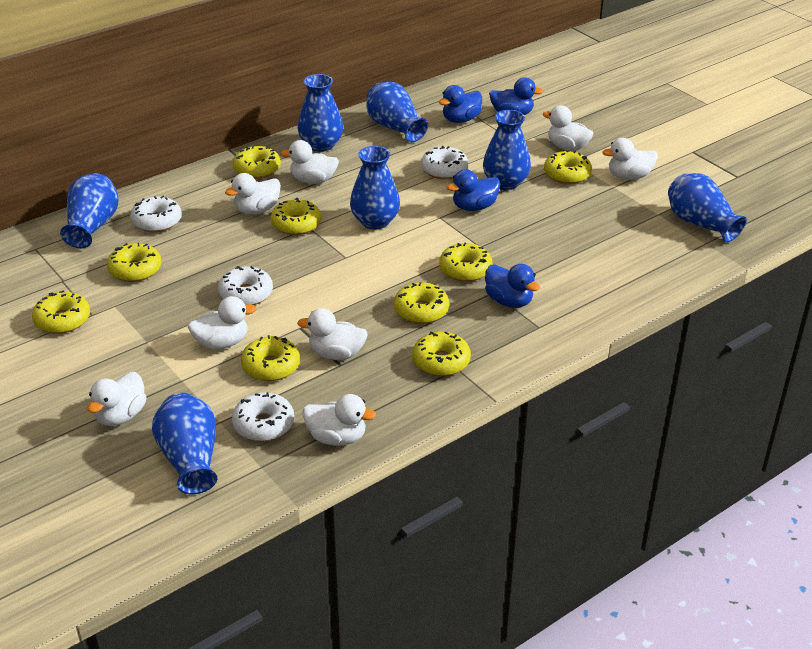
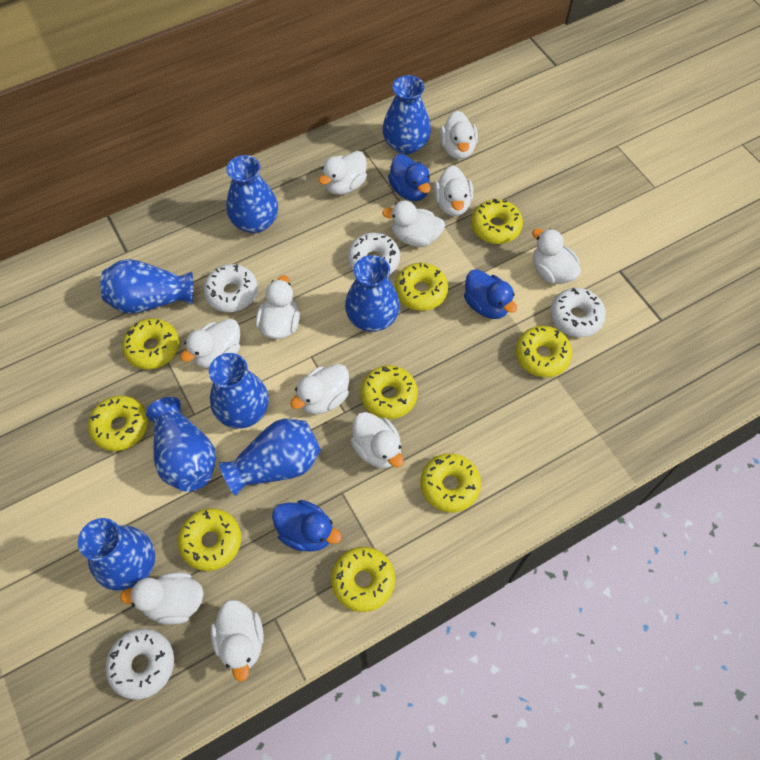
blue duck: [439,85,482,123] [447,169,500,211] [485,264,540,308] [489,78,544,115] = 4 -> [272,500,342,552] [388,154,430,201] [464,269,517,319] = 3
blue vase: [60,173,119,248] [152,393,217,495] [298,74,343,152] [350,146,400,230] [366,82,428,142] [483,110,531,190] [668,173,747,242] = 7 -> [78,518,155,591] [101,259,193,314] [146,397,216,492] [209,353,269,429] [219,419,321,496] [226,155,278,233] [345,255,400,332] [382,75,431,155] = 8
white duck: [87,372,147,426] [188,296,256,349] [225,173,281,214] [280,140,339,184] [297,308,368,360] [302,394,376,446] [543,105,594,151] [602,138,658,180] = 8 -> [120,572,204,625] [180,319,240,368] [211,600,264,682] [256,275,300,339] [291,364,349,415] [319,151,367,195] [350,412,403,468] [382,201,445,247] [434,165,473,216] [440,111,478,159] [532,228,581,284] = 11

